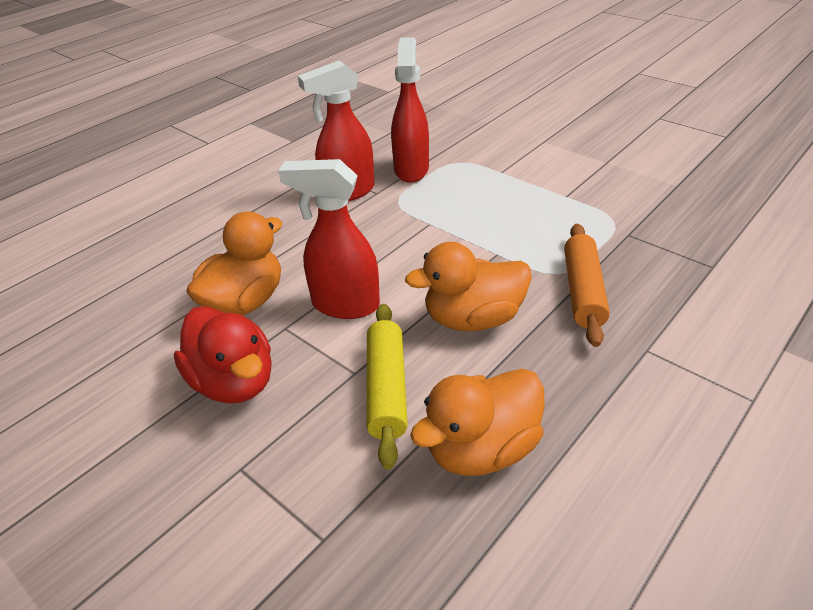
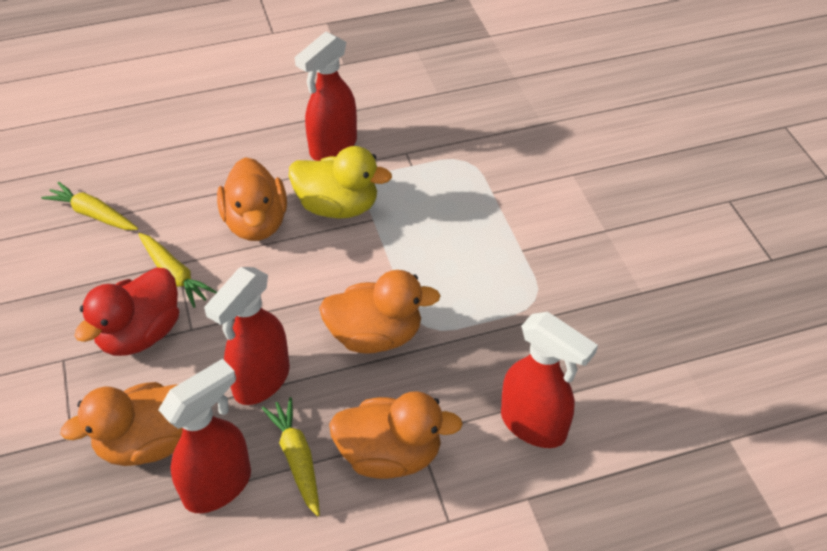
orange duck: [186,211,282,315] [405,242,532,331] [410,369,545,476] = 3 -> [60,382,183,466] [217,157,287,241] [319,270,440,354] [329,391,463,479] = 4
orange rolling pin: [564,224,610,347] = 1 -> none = 0
red spray bottle: [278,159,380,319] [298,60,374,201] [391,37,429,183] = 3 -> [158,359,251,513] [204,267,290,405] [295,32,357,161] [501,312,598,448] = 4
yellow carrot: none = 0 -> [41,182,138,230] [138,233,217,308] [262,397,320,516] = 3
yellow duck: none = 0 -> [289,146,392,219] = 1
yellow rolling pin: [367,304,408,470] = 1 -> none = 0

